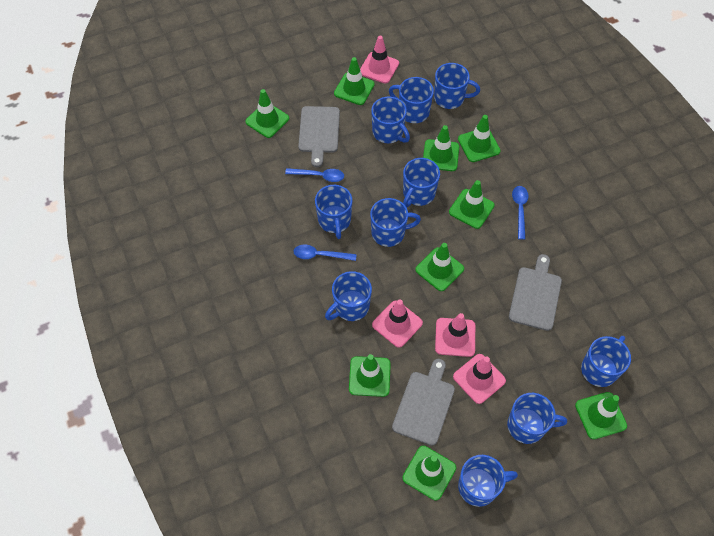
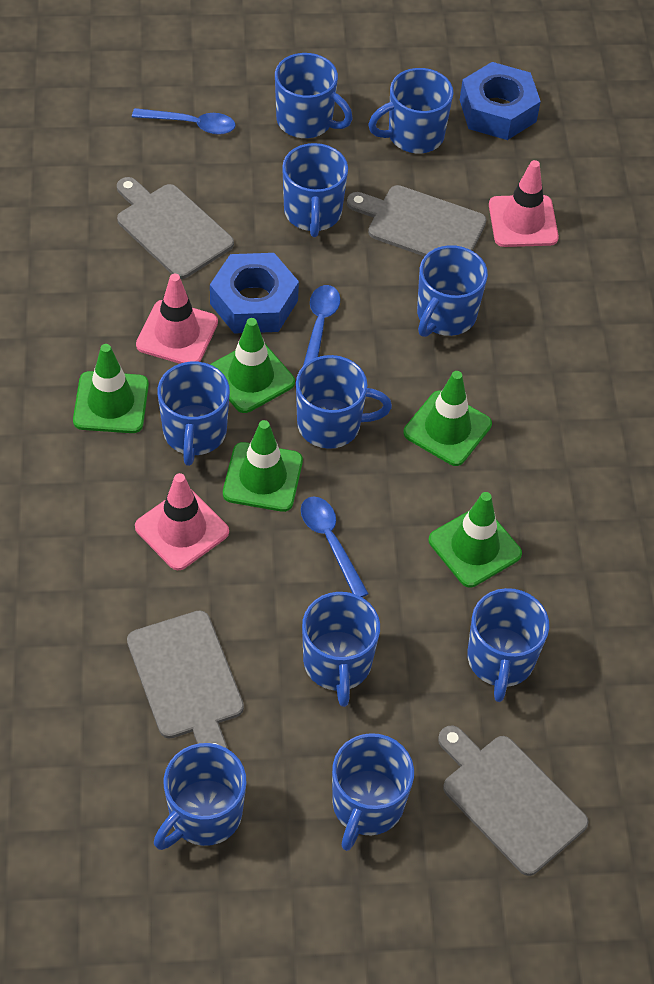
blue nut: none = 0 -> [210,253,299,334] [460,62,541,140] = 2
green traffic cone: [245,89,289,138] [334,57,375,105] [349,354,391,397] [402,446,456,501] [415,243,464,291] [423,125,459,171] [449,180,495,229] [458,115,501,162] [575,392,627,440] = 9 -> [73,344,149,433] [210,318,295,413] [223,420,303,512] [403,371,492,466] [429,492,522,587] = 5
grey cutting board: [298,106,340,167] [392,359,455,446] [509,254,562,331] = 3 -> [117,177,234,279] [127,610,244,749] [347,185,487,257] [438,725,589,876] = 4
pink traffic cone: [360,36,399,84] [372,299,423,348] [435,313,475,357] [453,354,506,404] = 4 -> [135,473,229,570] [136,274,218,364] [489,160,559,247] = 3

